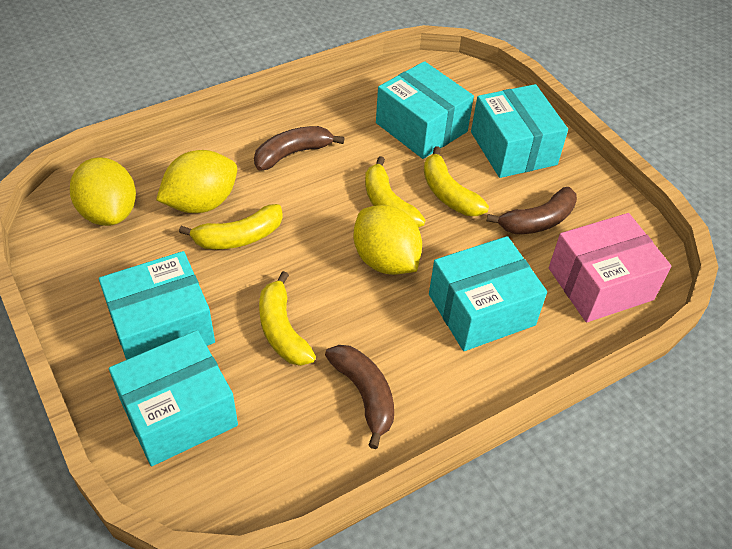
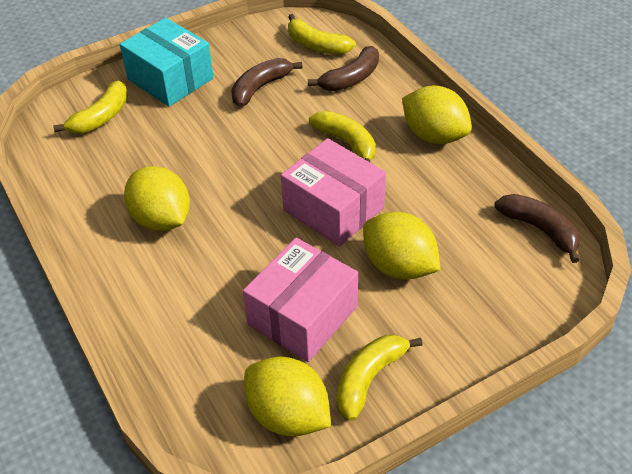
pink box: [549,213,671,323] = 1 -> [243,238,358,362] [281,138,386,247] = 2
turquoise box: [99,251,215,360] [109,330,238,466] [376,61,474,159] [429,236,547,351] [471,84,568,178] = 5 -> [120,18,214,106] = 1
yellow lemon: [70,157,136,226] [156,150,237,213] [353,205,422,275] = 3 -> [124,166,190,231] [244,357,331,436] [363,212,441,280] [402,85,472,144] = 4

